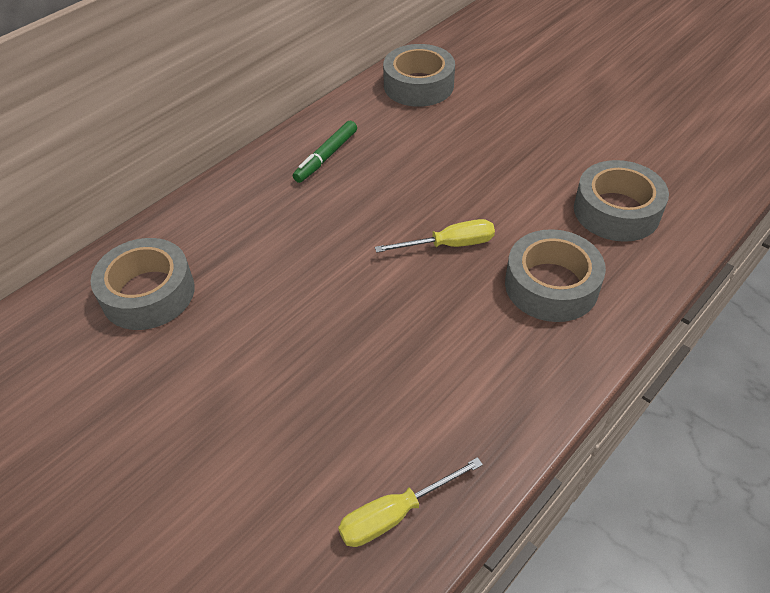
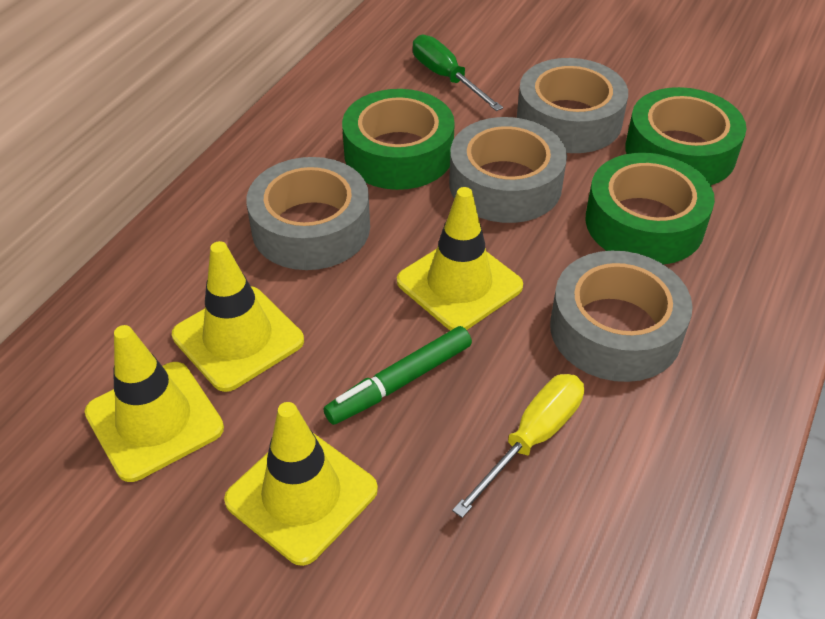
green screwdriver: none = 0 -> [413,35,503,111] = 1
green tape: none = 0 -> [342,89,455,190] [585,153,715,265] [625,87,746,185] = 3
yellow screwdriver: [338,457,483,547] [375,219,495,253] = 2 -> [452,374,584,518] = 1
yellow traffic cone: none = 0 -> [84,325,224,482] [172,241,304,392] [224,402,378,566] [397,187,523,330] = 4

